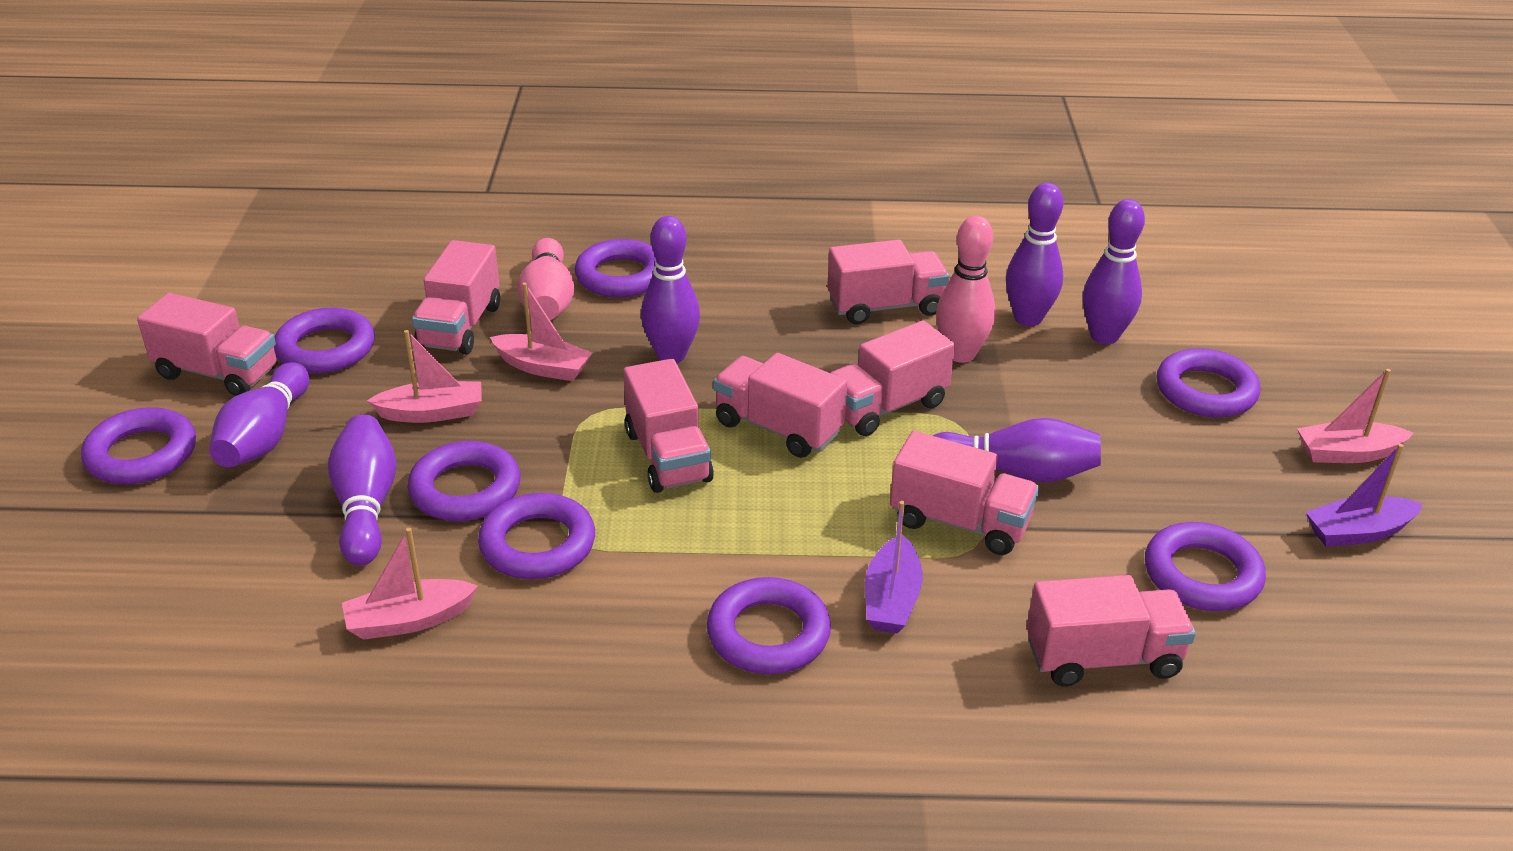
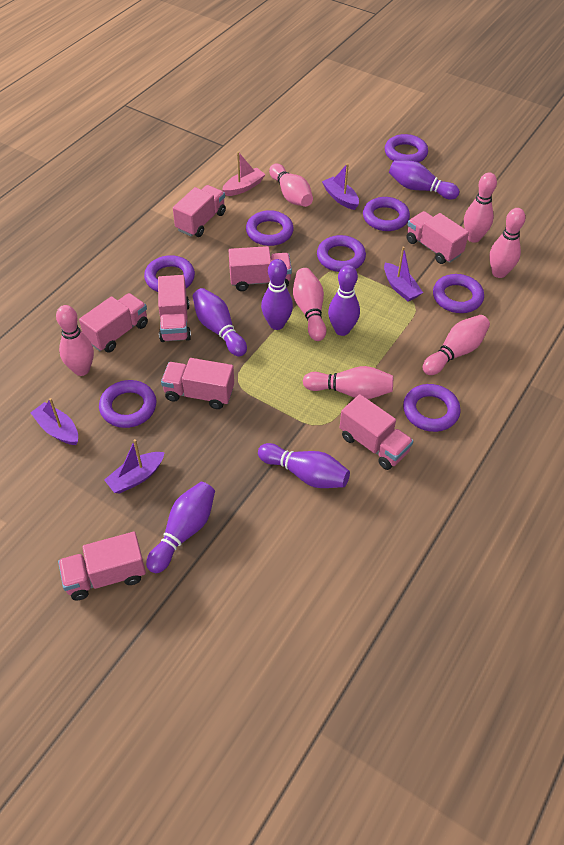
pink boat: [342,528,478,640] [367,330,482,423] [490,282,592,381] [1297,369,1413,463] = 4 -> [222,151,266,196] = 1
pink bowling pin: [517,238,574,320] [936,216,996,363] = 2 -> [56,305,94,376] [269,163,313,207] [293,268,327,341] [303,366,393,399] [422,315,490,375] [464,172,497,243] [489,208,525,278] = 7
purple boat: [865,501,923,634] [1306,444,1423,547] = 2 -> [30,398,78,445] [104,439,165,494] [322,163,359,210] [384,247,423,301] = 4

